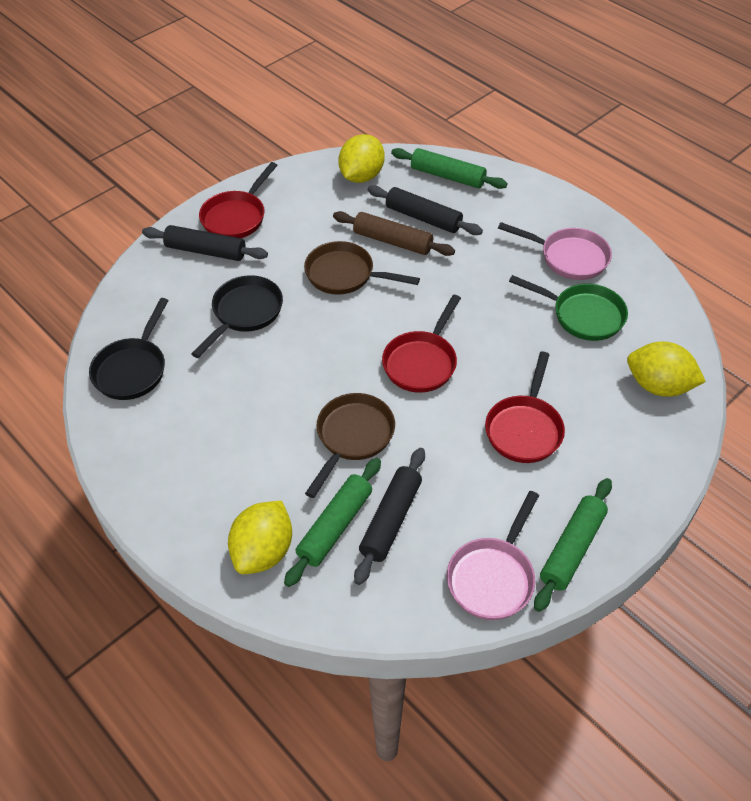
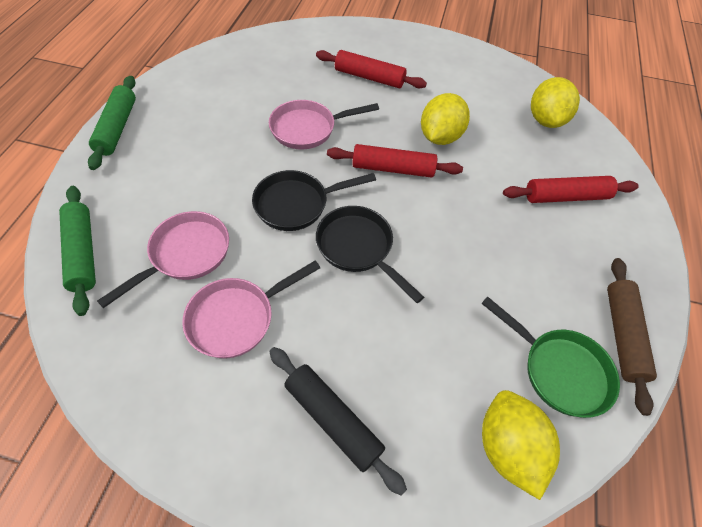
black rolling pin: [142,225,268,261] [354,448,425,585] [368,185,483,235] = 3 -> [269,347,407,496] = 1
brown pan: [304,241,420,295] [305,393,395,498] = 2 -> none = 0
green rolling pin: [284,458,381,587] [391,148,507,189] [534,478,612,612] = 3 -> [59,186,96,316] [88,76,136,170] = 2
pink pan: [447,491,539,620] [498,222,612,280] = 2 -> [97,211,229,308] [182,260,320,358] [269,100,379,149] = 3
red pan: [199,162,277,238] [382,295,461,393] [485,352,565,463] = 3 -> none = 0
red rolling pin: none = 0 -> [316,50,427,88] [327,144,463,178] [503,176,639,203] = 3

